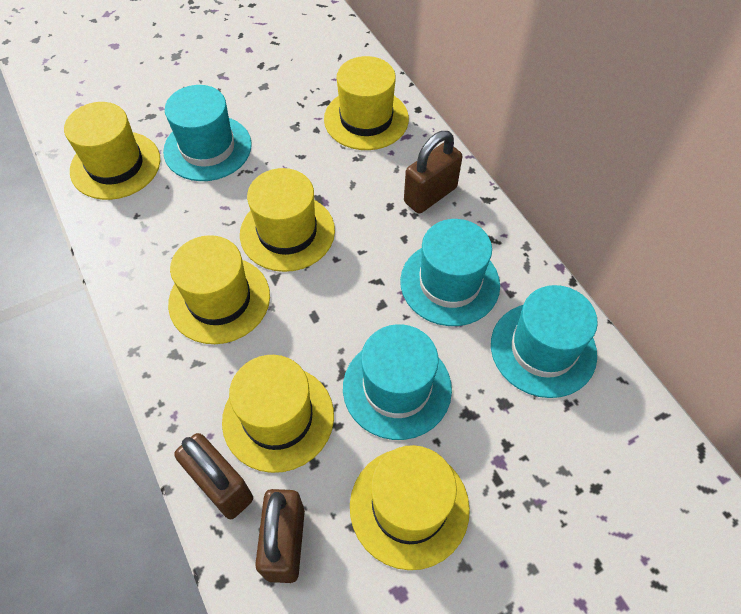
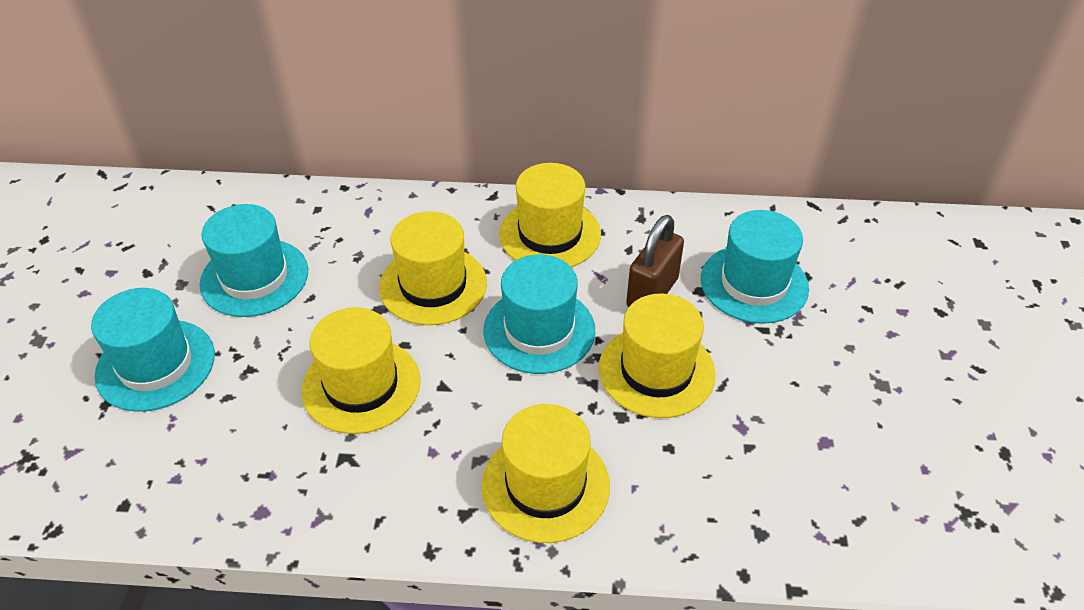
brown padlock: [174,433,253,519] [255,489,305,583] [404,131,462,214] = 3 -> [626,215,684,307] = 1
yellow hat: [64,102,160,200] [168,235,270,344] [222,355,334,473] [240,168,335,272] [324,56,409,150] [350,445,470,570] = 6 -> [302,307,421,434] [379,211,487,325] [482,404,610,543] [499,163,601,267] [599,294,716,418] = 5

